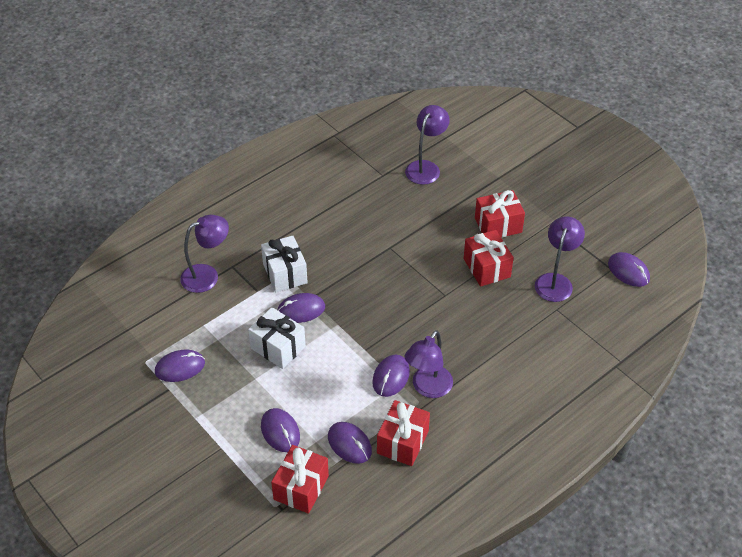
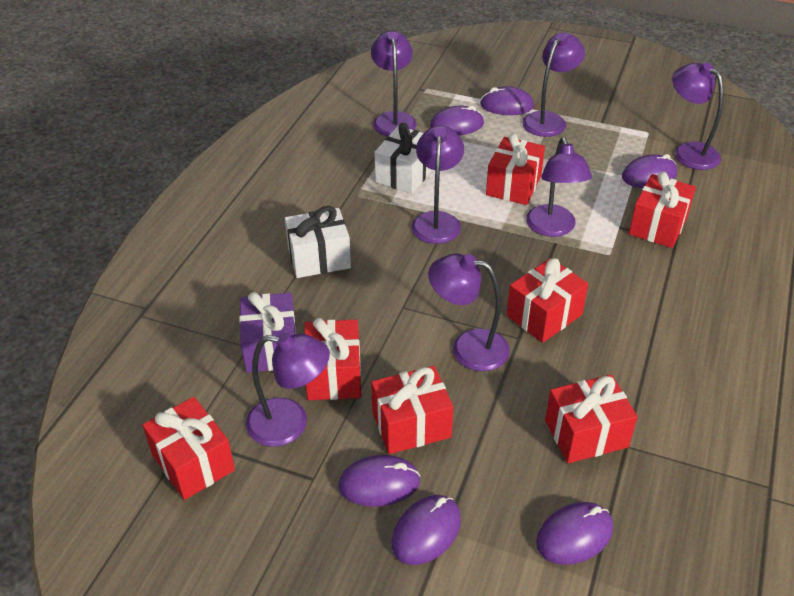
purple gift: none = 0 -> [239,292,296,373] = 1
purple lamp: [180,215,229,293] [405,105,450,185] [405,330,453,398] [535,216,585,302] = 4 -> [246,332,330,447] [371,31,416,136] [411,125,464,244] [428,253,510,371] [522,33,585,137] [526,137,592,237] [672,63,724,170] = 7
red gift: [271,445,329,514] [377,400,430,466] [464,230,514,287] [475,190,525,237] = 4 -> [143,397,235,500] [304,318,361,400] [371,366,453,454] [486,133,545,205] [507,258,588,343] [545,375,638,463] [629,172,696,248] = 7

